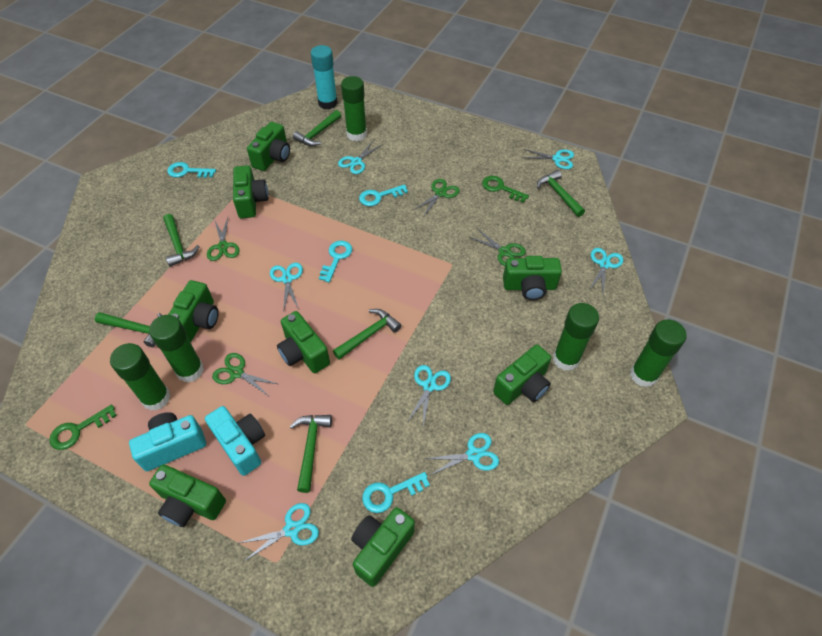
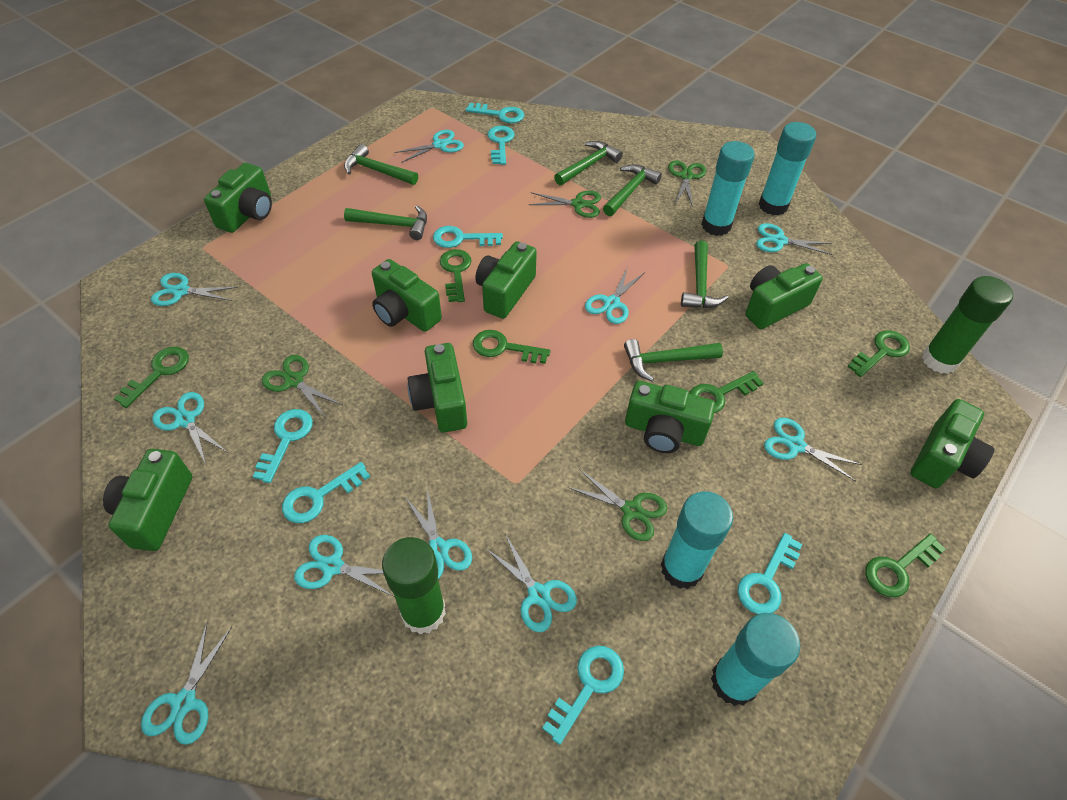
green glue stick: [110,343,170,411] [149,315,204,382] [341,76,367,142] [553,303,599,371] [630,320,687,387] = 5 -> [382,537,446,634] [922,276,1013,374] = 2
green key: [49,405,117,450] [482,176,529,203] = 2 -> [114,347,189,408] [440,249,471,302] [473,330,551,364] [689,371,763,413] [847,330,910,377] [865,534,946,597] = 6
turquoise camera: [129,412,206,471] [205,406,265,476] = 2 -> none = 0
turquoise glue stick: [311,45,338,109] = 1 -> [661,491,733,589] [701,141,755,236] [711,613,800,706] [759,122,816,216] = 4
turquoise key: [167,162,216,178] [319,241,352,283] [359,184,408,206] [362,472,430,513] = 4 -> [252,409,313,483] [282,462,370,523] [433,226,503,248] [466,103,524,123] [488,126,515,165] [542,646,624,745] [738,533,802,614] = 7
turquoise scissors: [239,503,319,562] [270,263,303,312] [338,141,383,174] [408,365,451,427] [424,433,499,476] [522,149,574,169] [589,248,623,294] = 7 -> [141,623,232,745] [151,273,238,306] [152,392,227,464] [294,535,394,597] [394,130,464,163] [405,489,472,579] [485,534,577,632] [585,266,645,324] [756,223,832,255] [764,418,862,481] = 10

